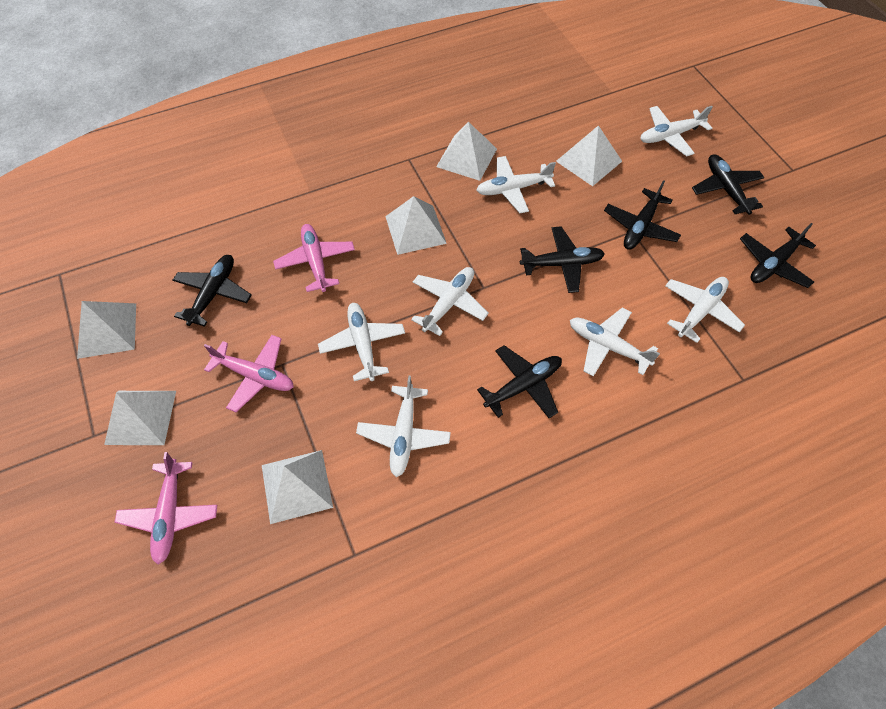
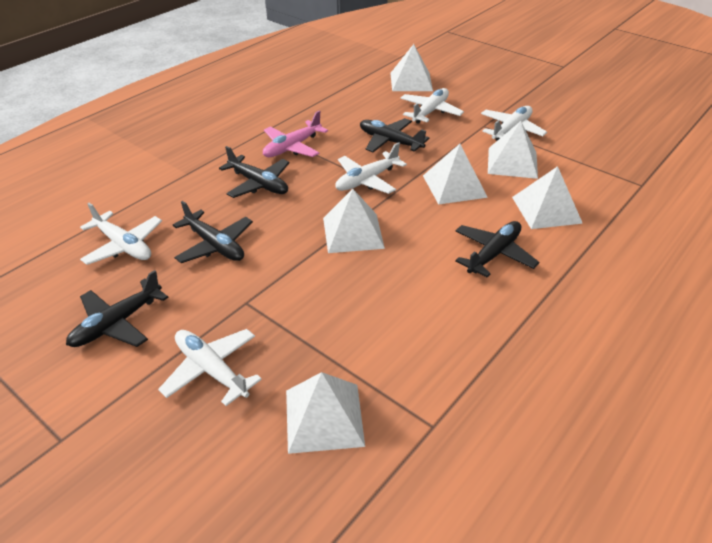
black plane: [173,255,252,327] [477,345,562,418] [520,226,605,293] [604,180,681,250] [692,154,765,215] [740,223,816,288] = 6 -> [66,270,169,347] [173,201,253,263] [219,146,290,198] [360,118,429,152] [455,221,539,277] = 5
pink plane: [115,452,217,564] [204,335,294,412] [273,224,355,292] = 3 -> [263,111,328,157] = 1
white plane: [318,303,405,381] [356,376,451,477] [411,267,489,336] [476,156,556,213] [570,308,660,376] [640,106,713,156] [665,277,745,343] = 7 -> [80,203,162,265] [158,329,262,406] [335,142,407,194] [400,88,464,124] [481,106,547,141] = 5

